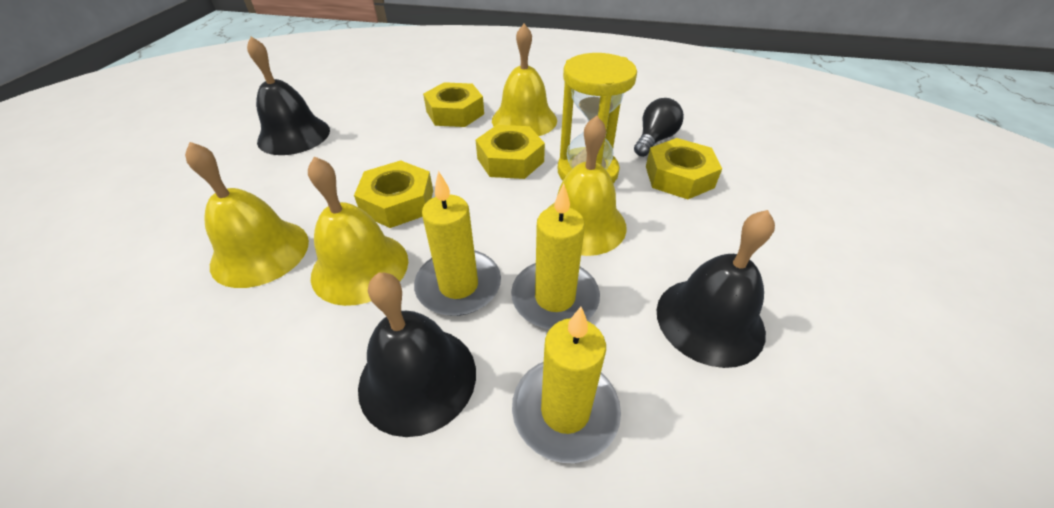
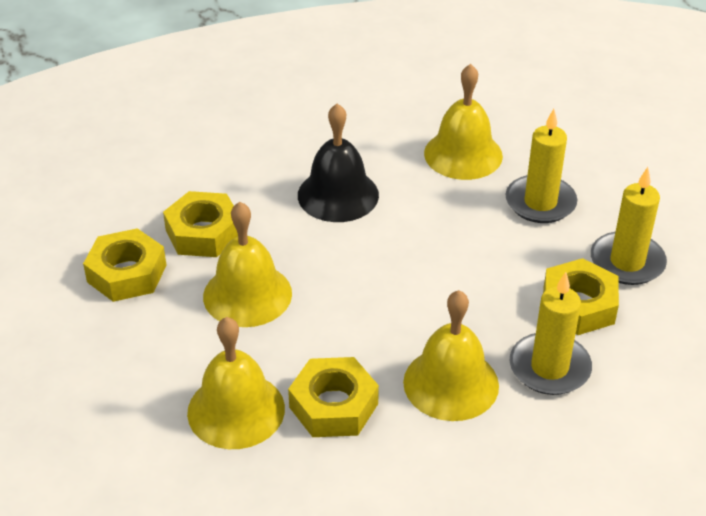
black bell: [247,37,330,155] [358,272,476,437] [657,210,775,368] = 3 -> [298,103,379,222] = 1
black light bulb: [634,98,684,157] = 1 -> none = 0
yellow hourglass: [558,53,637,183] = 1 -> none = 0

